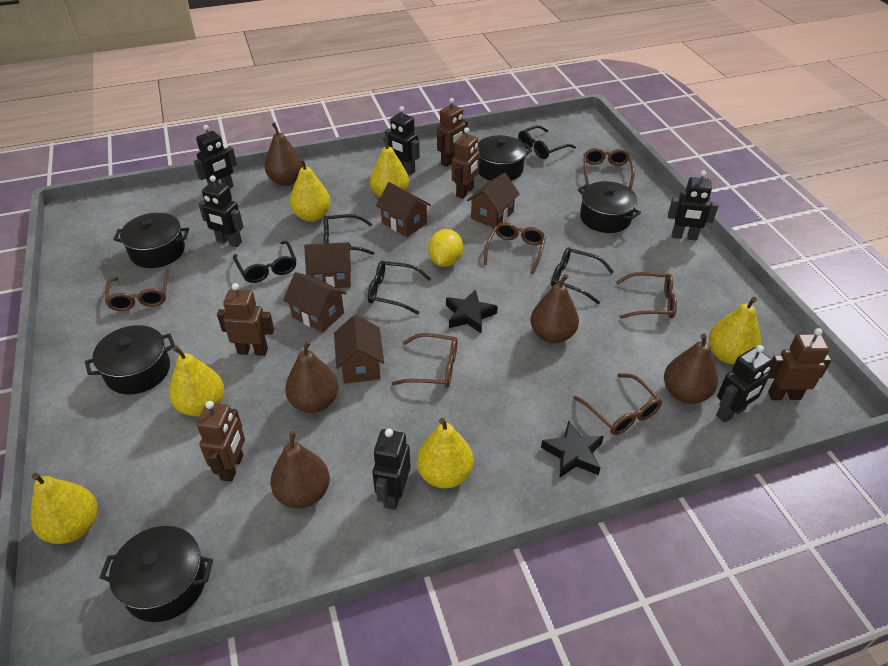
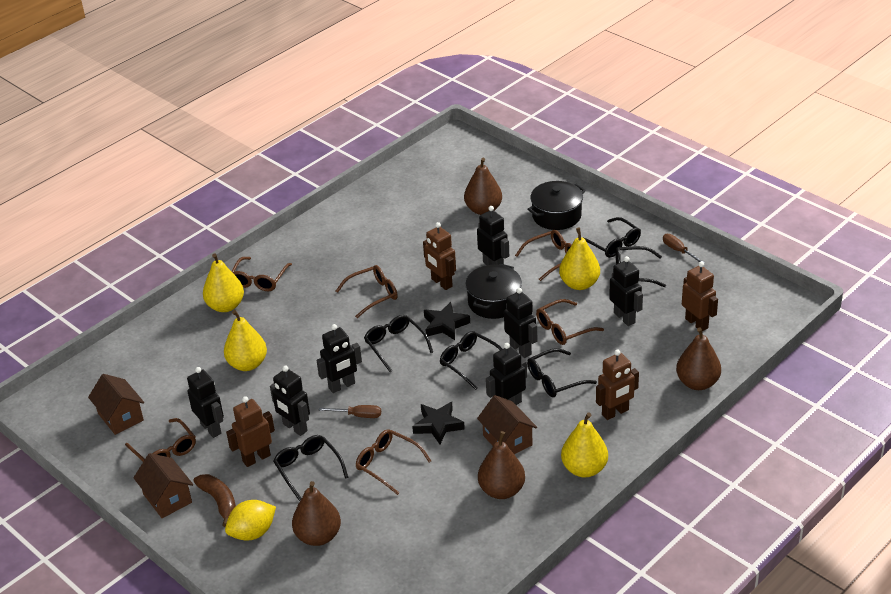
black glasses: [233,241,296,283] [323,214,375,255] [368,261,431,314] [518,125,576,159] [551,247,614,304] = 5 -> [273,435,349,501] [364,315,433,372] [440,331,502,390] [527,348,597,397] [582,217,641,258] [616,246,666,287] = 6
black pot: [85,325,175,394] [99,526,213,622] [113,213,189,268] [478,135,532,181] [578,181,641,233] = 5 -> [465,264,522,319] [527,181,586,230] = 2
black robot: [194,125,237,188] [198,175,244,247] [372,429,411,510] [385,106,420,175] [668,170,718,241] [716,345,772,423] = 6 -> [187,367,224,438] [270,366,310,436] [317,324,362,393] [477,206,509,265] [486,343,527,405] [504,288,537,358] [609,256,643,326] = 7
brown banana: none = 0 -> [193,474,236,527] = 1
brown house: [283,272,347,333] [304,242,351,288] [334,315,384,384] [376,182,431,237] [467,173,520,228] = 5 -> [88,374,144,435] [133,453,193,518] [477,395,537,454] = 3
brown pear: [265,122,303,186] [270,431,330,509] [285,340,339,413] [531,274,579,344] [664,334,718,404] = 5 -> [292,481,341,546] [464,157,502,215] [478,431,525,499] [676,327,721,390] = 4
brown robot: [197,401,245,482] [217,283,274,356] [437,98,468,167] [452,127,480,199] [768,328,831,400] = 5 -> [226,396,275,467] [423,222,456,290] [596,350,639,420] [682,262,718,331] = 4
brown screwdriver: none = 0 -> [319,405,381,418] [663,234,705,264] = 2
yellow pear: [30,473,97,544] [169,346,224,416] [290,158,331,222] [370,136,409,197] [417,418,473,489] [709,297,761,364] = 6 -> [203,253,244,312] [224,310,267,371] [559,227,600,290] [561,412,608,478] = 4

